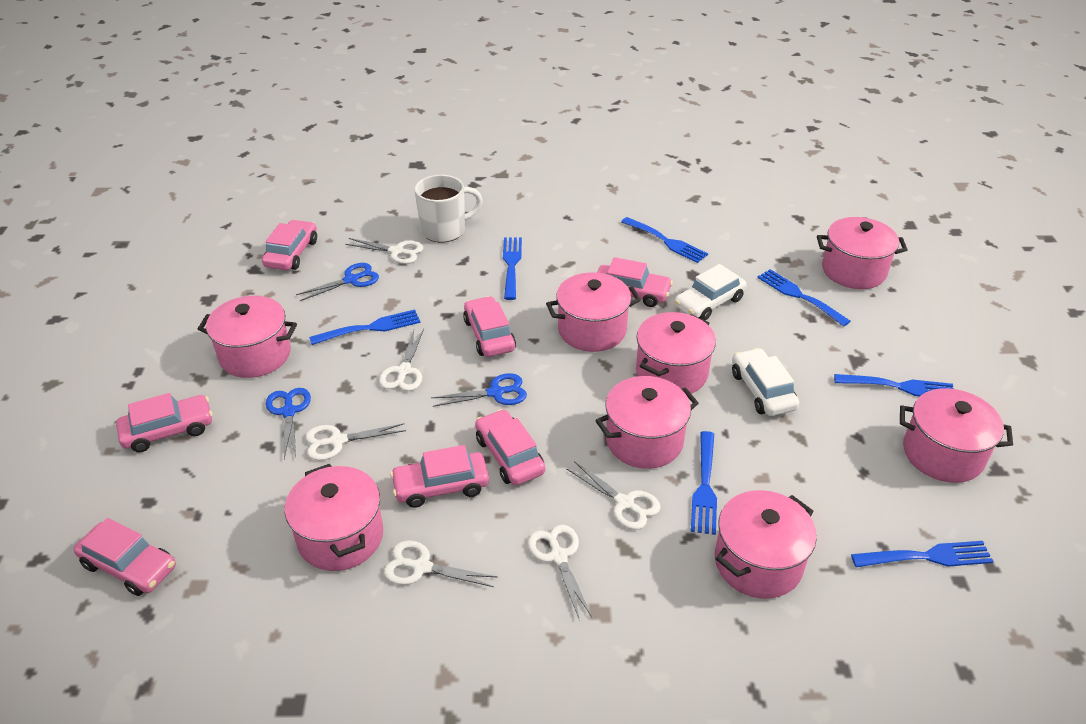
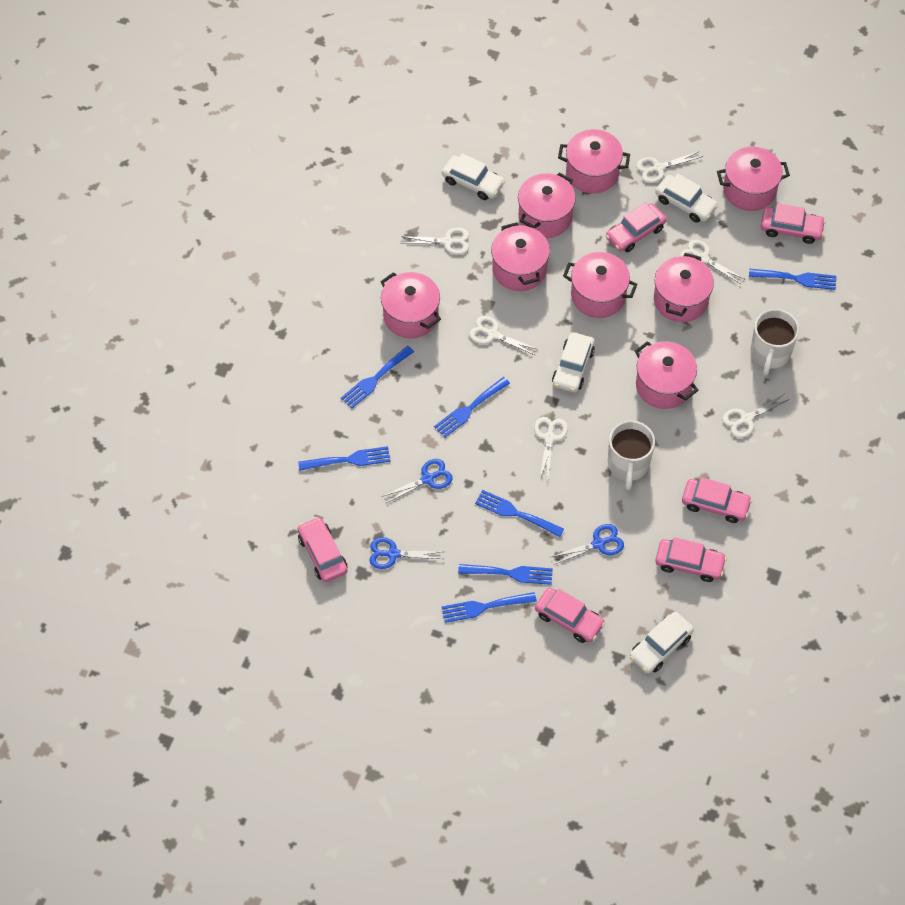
pink car: [74,518,176,596] [116,393,213,452] [262,220,317,270] [390,445,489,508] [463,296,516,357] [475,409,545,485] [597,257,673,307] = 7 -> [298,517,347,582] [535,588,605,643] [606,203,667,252] [655,537,727,582] [682,477,752,523] [761,203,826,244] = 6
white car: [674,264,747,320] [732,348,799,416] = 2 -> [442,153,505,200] [552,332,595,392] [630,612,694,673] [655,174,719,223] = 4
white mug: [415,175,483,242] = 1 -> [608,421,655,490] [751,309,799,375] = 2

